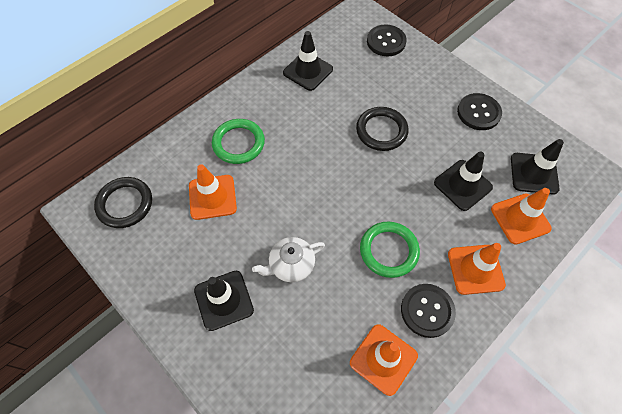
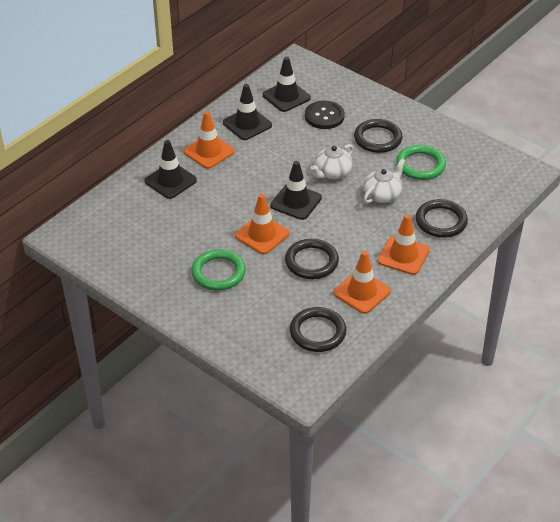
black button: [367,25,407,56] [401,284,456,338] [457,93,502,130] = 3 -> [305,101,345,129] = 1
black ring: [94,177,152,228] [356,107,409,151] = 2 -> [285,239,339,279] [290,307,347,352] [354,119,402,153] [416,199,468,238] = 4
white teapot: [252,237,325,282] = 1 -> [311,144,354,179] [364,159,405,203] = 2

